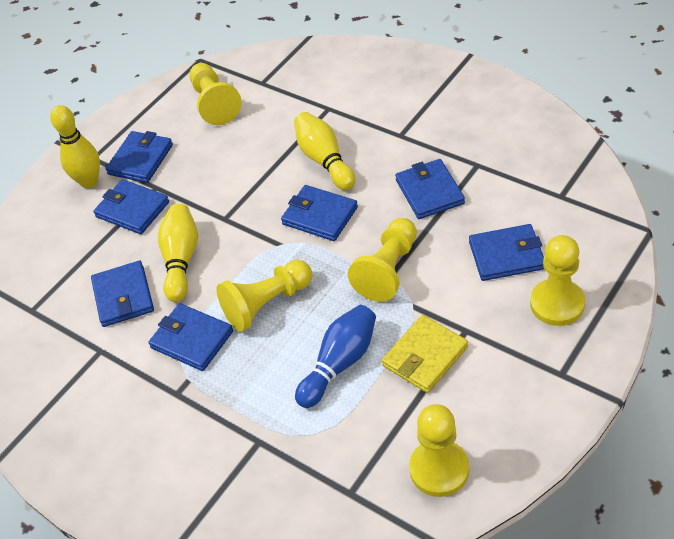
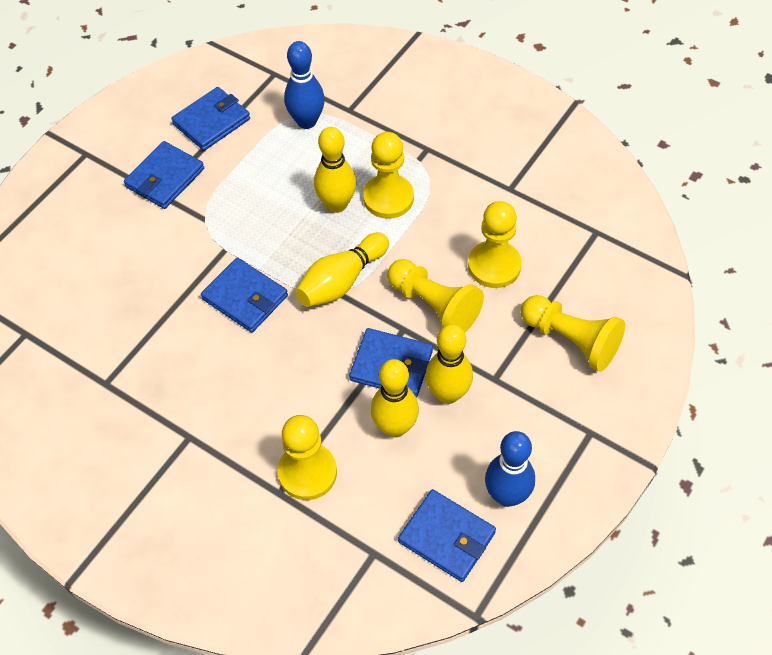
blue bowling pin: [295,305,376,408] = 1 -> [284,41,325,129] [485,431,535,507] = 2
blue wallet: [91,261,154,327] [93,179,169,234] [105,131,173,183] [148,303,233,371] [281,185,358,241] [395,159,465,219] [469,224,544,281] = 7 -> [124,141,204,209] [171,87,250,151] [201,257,288,333] [349,328,433,398] [398,489,496,582] = 5
yellow bowling pin: [50,105,100,188] [158,204,198,302] [294,112,355,190] = 3 -> [295,233,389,307] [314,127,356,213] [371,359,419,438] [426,324,473,404] = 4
yellow wallet: [382,315,468,393] = 1 -> none = 0

